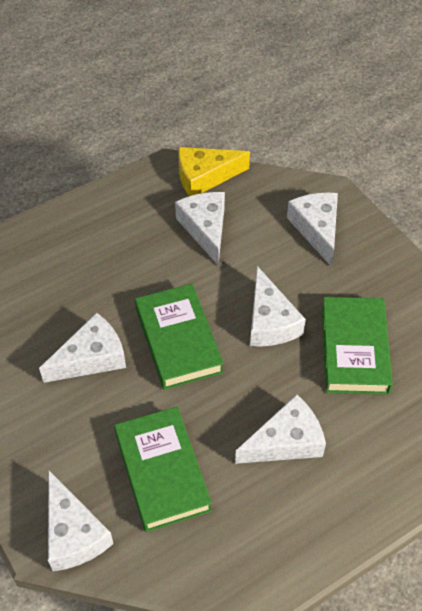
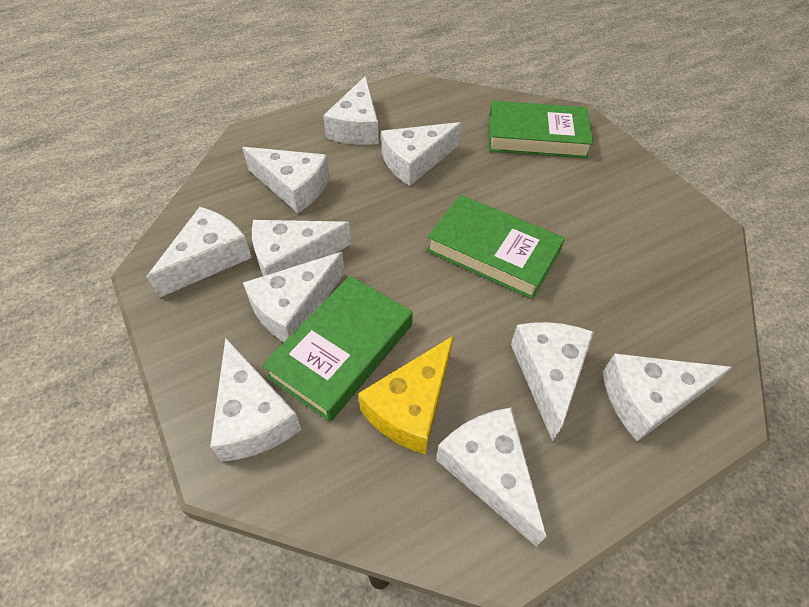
white cheese: [39,313,126,383] [48,471,113,571] [175,192,225,265] [235,394,326,464] [250,266,306,347] [287,192,338,266] = 6 -> [147,207,252,298] [210,337,302,462] [242,147,329,213] [243,252,345,342] [252,220,351,276] [323,76,379,145] [381,122,462,186] [436,408,547,547] [511,322,594,441] [603,354,732,441] = 10

